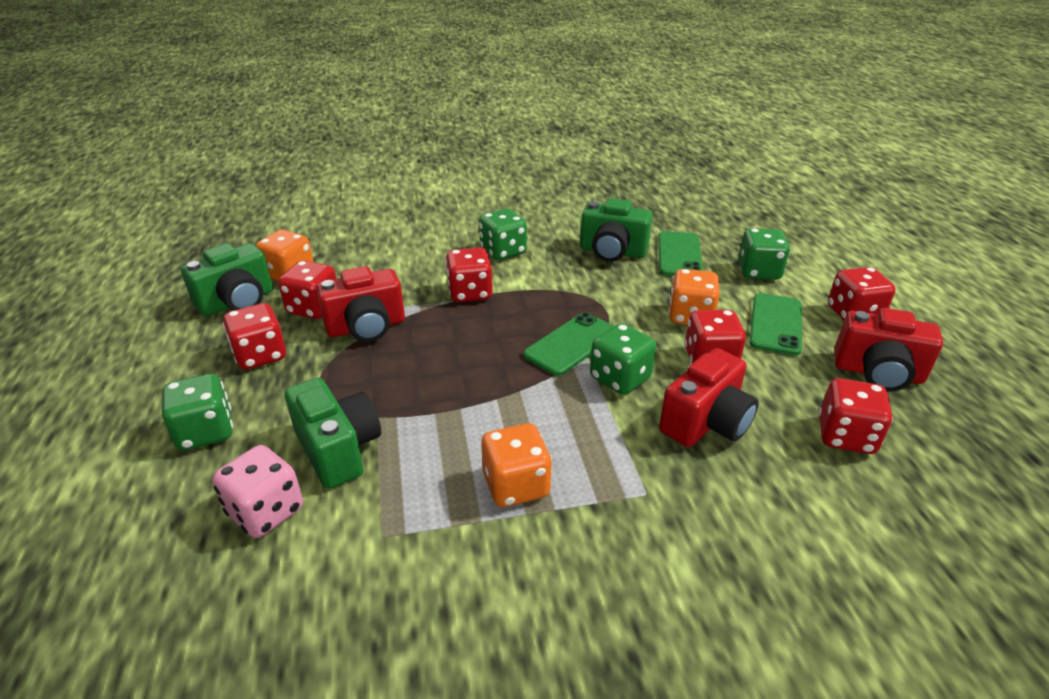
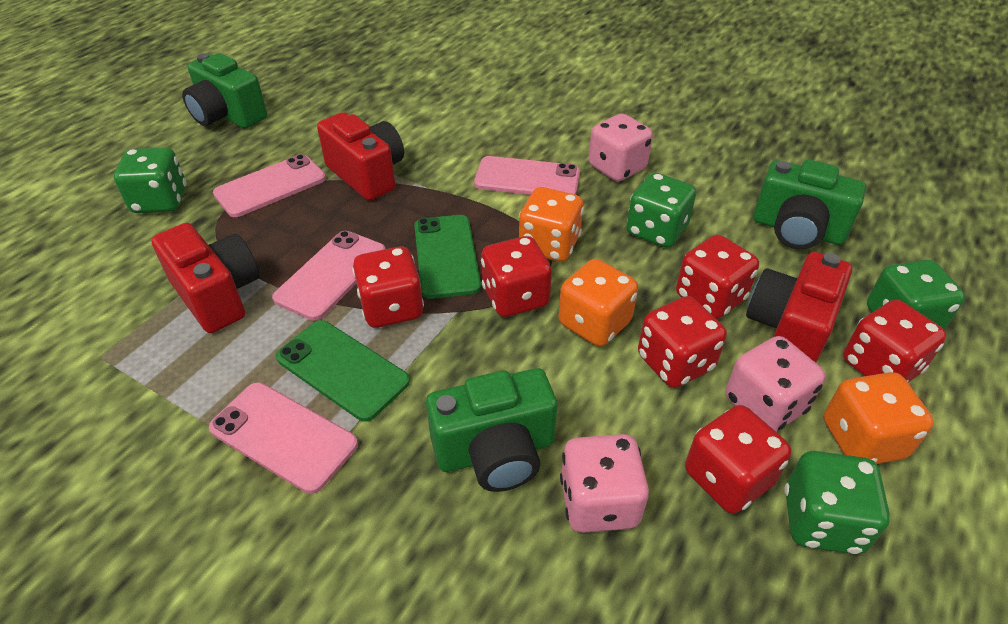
green phone: [523,312,614,376] [658,231,703,276] [749,293,802,355] = 3 -> [276,320,410,422] [414,215,481,299] = 2
pink dice: [212,445,303,538] = 1 -> [560,434,649,533] [588,114,653,181] [726,336,826,431] = 3
pink phone: none = 0 -> [209,382,358,494] [213,154,326,217] [272,231,385,321] [474,156,580,195] = 4

